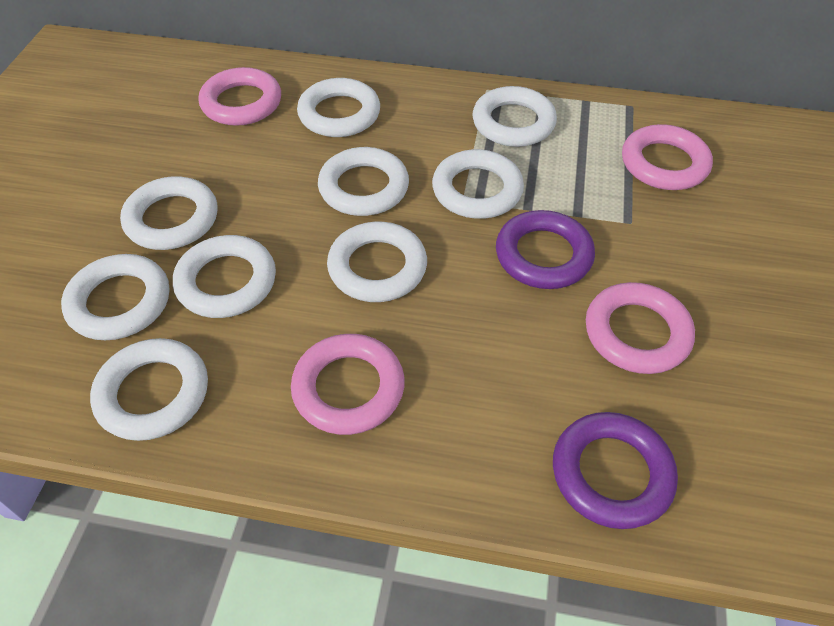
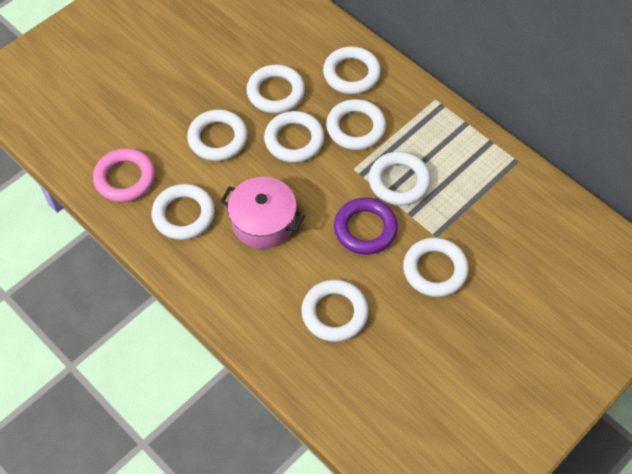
pink pot: none = 0 -> [221,177,305,249] = 1
pink ring: [198,67,281,126] [291,334,405,435] [586,282,695,374] [622,124,713,190] = 4 -> [93,148,155,202] = 1
purple ring: [496,210,595,289] [553,412,678,529] = 2 -> [334,198,398,255] = 1

